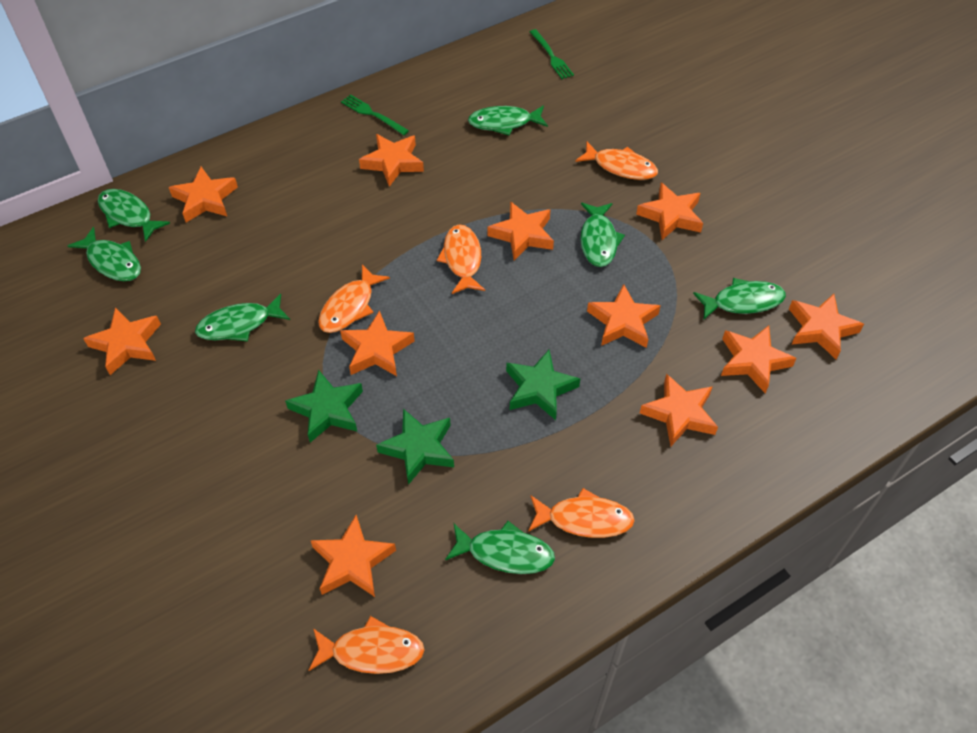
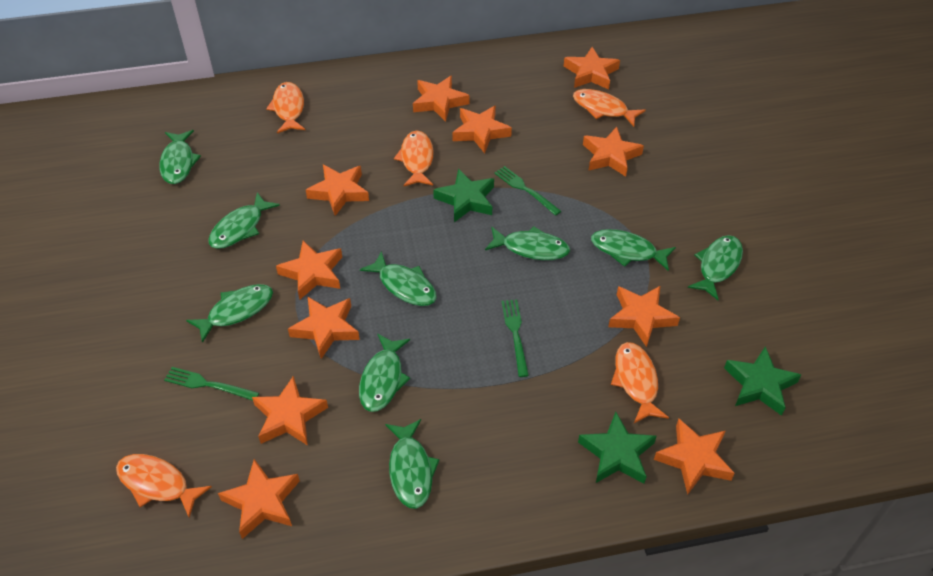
green fish: [68,227,141,281] [98,189,170,242] [195,294,290,341] [445,521,555,574] [468,105,548,136] [580,203,625,267] [693,278,786,319] = 7 -> [159,130,201,184] [186,284,273,343] [209,192,280,249] [359,334,410,412] [360,251,437,306] [385,419,440,509] [485,226,570,260] [591,229,676,271] [688,235,743,300] = 9
green fork: [341,94,409,135] [530,29,574,79] = 2 -> [164,367,259,401] [494,166,561,216] [502,299,529,377] = 3

